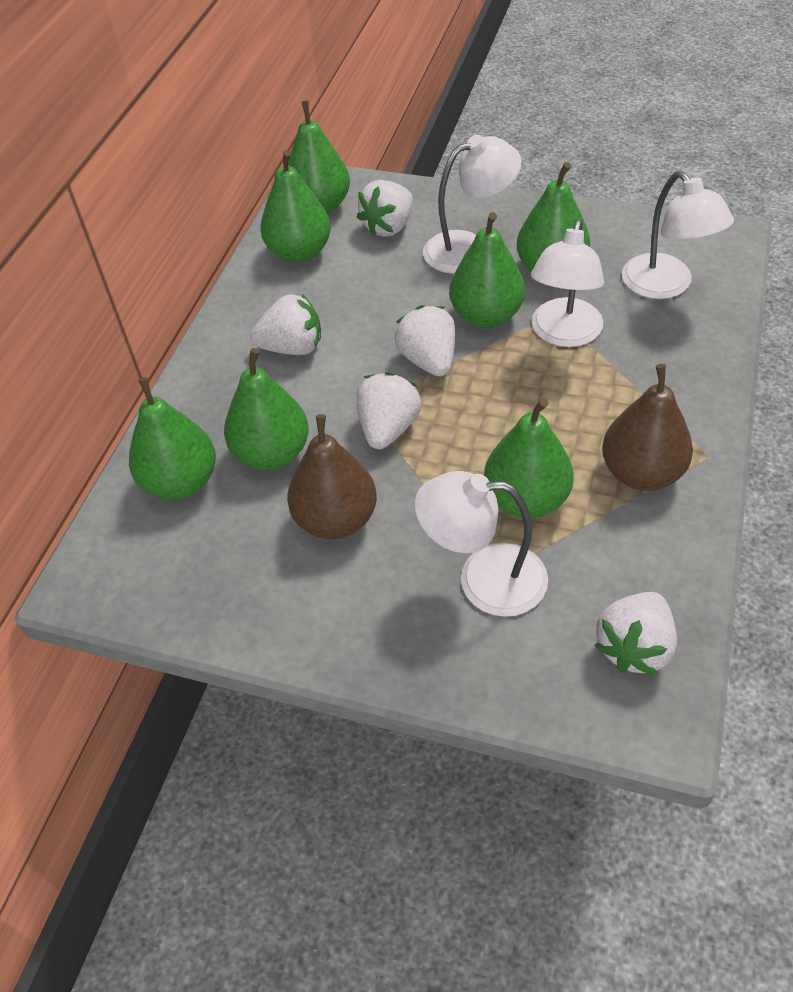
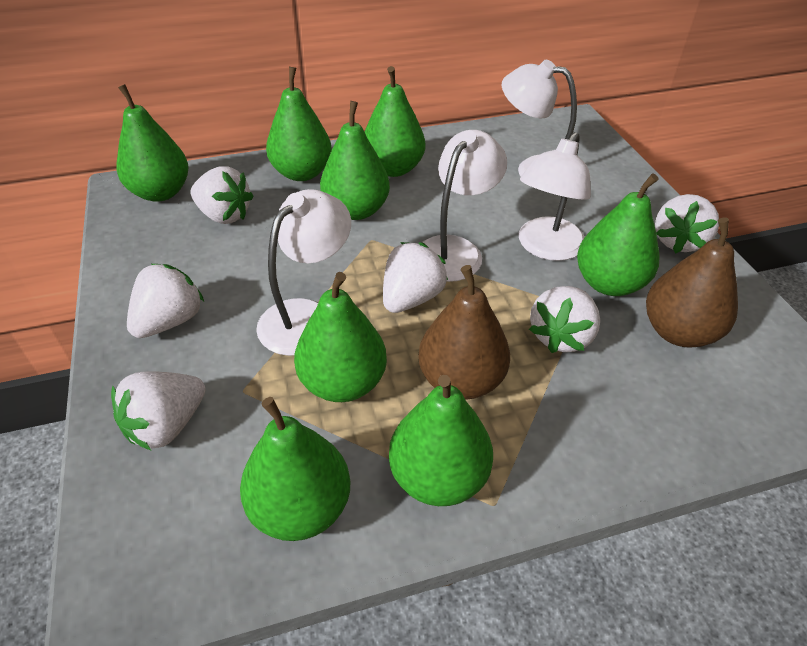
green pear: [129,377,216,500] [224,348,309,470] [260,150,331,263] [288,100,350,214] [449,212,525,328] [484,398,574,518] [517,162,590,272] = 7 -> [116,84,188,202] [240,397,350,541] [266,67,332,181] [294,272,387,402] [320,101,390,220] [364,66,425,177] [389,375,493,506] [577,173,659,296] = 8
white strawberry: [250,294,321,355] [356,372,421,449] [357,180,413,237] [394,305,455,377] [594,592,677,675] = 5 -> [111,371,206,450] [127,264,204,338] [190,166,253,224] [383,242,448,313] [529,286,600,353] [655,194,719,254] = 6

